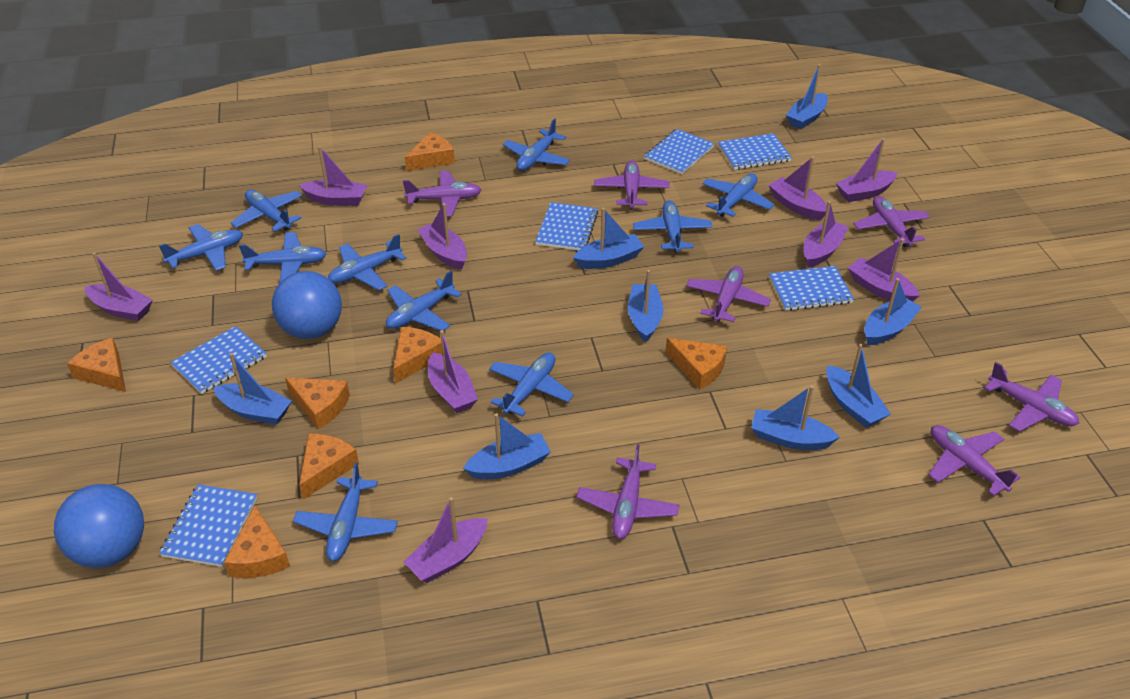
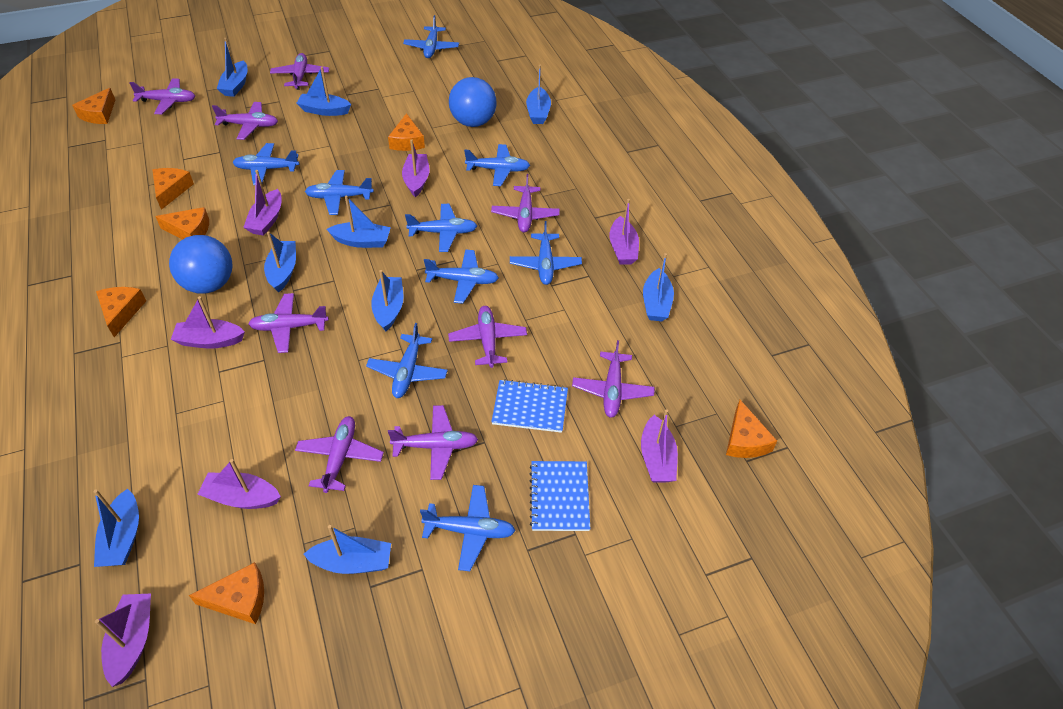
blue boat: [213,353,292,425] [463,413,551,480] [573,208,644,269] [628,270,664,342] [751,385,840,450] [786,64,828,129] [826,344,891,428] [864,278,922,345] = 8 -> [94,489,139,567] [217,38,248,97] [264,231,296,293] [296,67,351,116] [303,525,391,574] [327,196,391,248] [371,270,404,331] [526,65,551,124] [643,253,674,321] = 9
blue notebook: [159,484,257,567] [170,326,267,394] [535,202,598,250] [644,129,715,174] [718,133,792,170] [769,266,854,311] = 6 -> [491,379,568,433] [530,461,590,531] = 2
blue plane: [159,224,243,271] [231,190,302,232] [239,232,326,282] [293,462,398,561] [328,234,407,291] [386,271,462,331] [489,353,574,417] [503,119,570,171] [633,200,713,253] [702,173,774,217] = 10 -> [233,143,299,185] [305,170,374,215] [366,323,448,398] [403,15,459,58] [405,204,477,252] [420,485,516,571] [424,249,499,304] [464,144,530,186] [510,221,582,285] = 9
purple boat: [85,252,153,321] [299,146,367,206] [404,497,487,583] [417,203,467,270] [428,330,478,413] [769,157,827,220] [803,201,848,267] [836,138,897,202] [848,238,920,302] = 9 -> [95,594,151,687] [171,296,245,349] [197,459,281,509] [243,170,282,236] [402,139,429,197] [609,199,639,265] [641,409,678,483] = 7
purple plane: [403,171,481,217] [576,444,679,539] [594,161,670,209] [686,266,771,322] [853,196,930,247] [928,425,1021,496] [984,362,1079,432] = 7 -> [129,78,195,114] [212,102,278,140] [248,293,329,353] [270,53,329,90] [295,416,384,493] [388,405,478,480] [448,306,527,368] [491,174,560,233] [572,340,655,418] = 9

